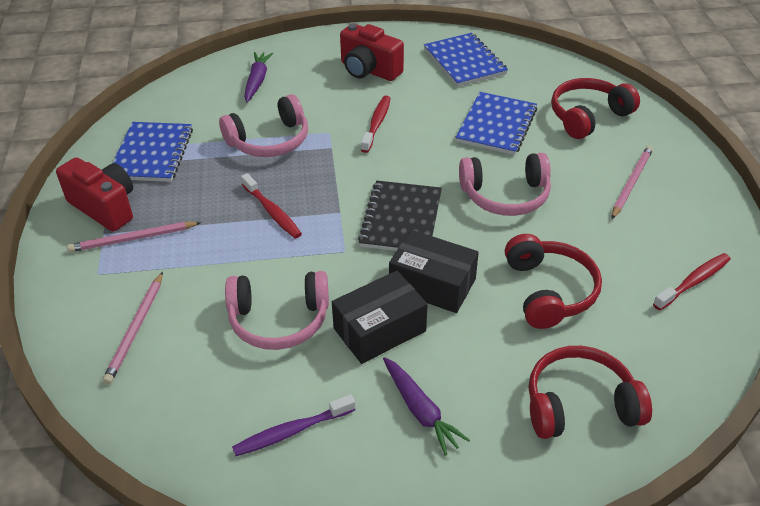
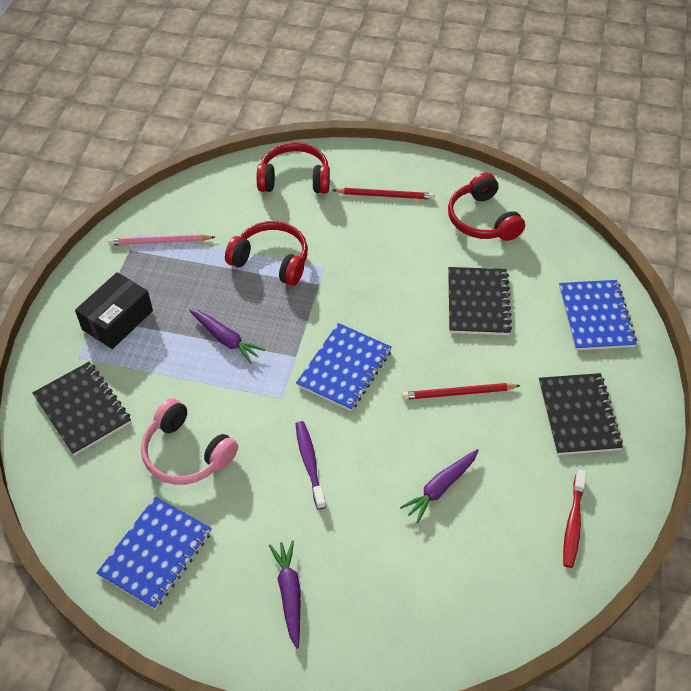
black box: [332,271,428,364] [389,230,479,313] = 2 -> [75,272,153,349] = 1
black notebook: [358,181,442,251] = 1 -> [32,362,131,456] [448,267,512,335] [539,373,623,455] = 3
pink headphones: [219,94,308,157] [225,271,329,350] [459,153,551,216] = 3 -> [141,398,238,485] = 1
pink pencil: [67,222,201,252] [103,272,163,384] [612,146,653,219] = 3 -> [108,234,215,245] = 1
purple carrot: [244,52,273,103] [383,357,470,456] = 2 -> [189,309,265,364] [269,540,301,649] [400,449,479,523] = 3
red camera: [56,157,133,232] [340,23,404,81] = 2 -> none = 0
red pencil: none = 0 -> [332,188,435,199] [402,383,521,400] = 2
red toothbrush: [241,173,302,238] [361,96,391,153] [653,253,731,310] = 3 -> [563,470,586,568] = 1

